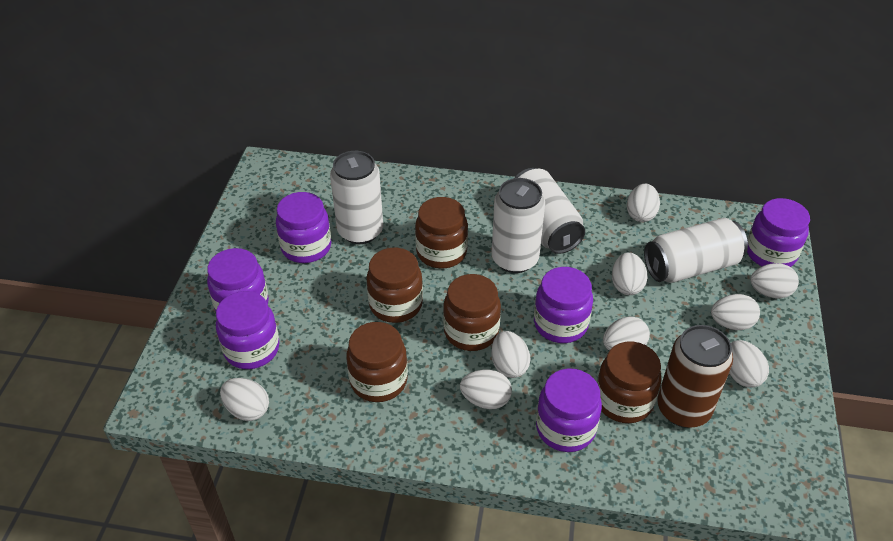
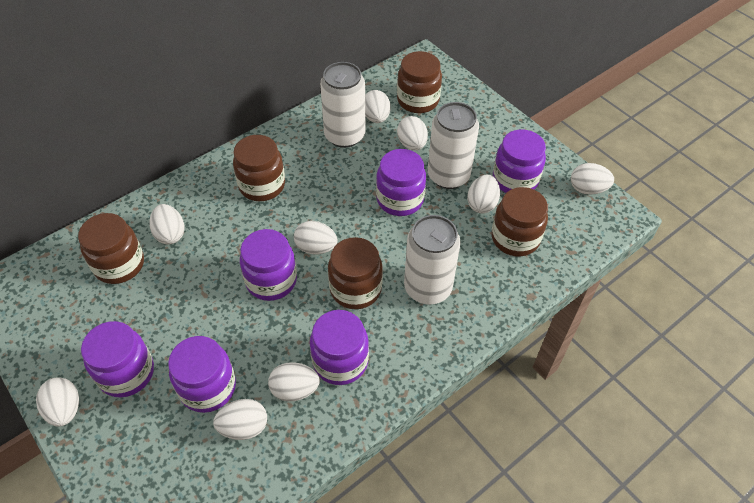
brown can: [657,325,733,428] = 1 -> none = 0
white can: [330,151,383,244] [492,178,545,273] [515,168,585,254] [644,218,748,283] = 4 -> [320,62,366,148] [404,215,461,304] [428,102,479,189] = 3

